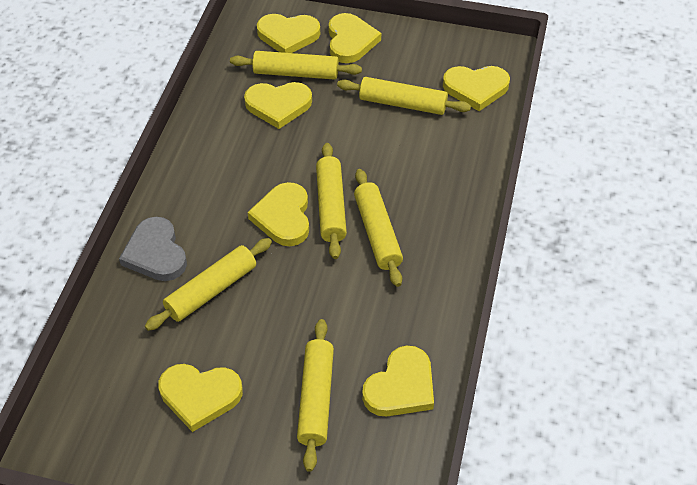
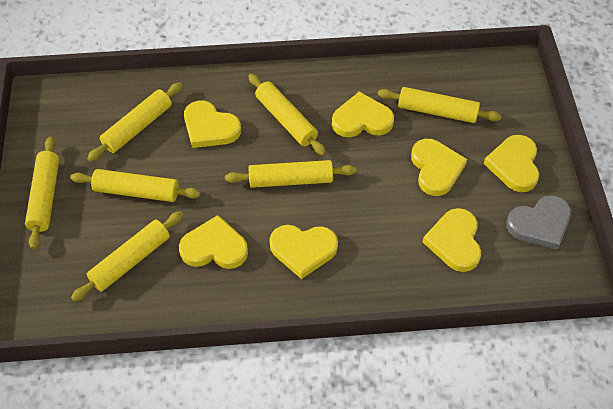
yellow rolling pin: [145,238,272,331] [230,51,362,80] [297,319,334,472] [316,143,347,259] [337,77,471,115] [354,169,403,287] = 6 -> [25,136,59,249] [70,169,200,202] [71,211,183,302] [87,82,182,161] [225,160,356,188] [248,74,326,155] [378,87,501,123] = 7

